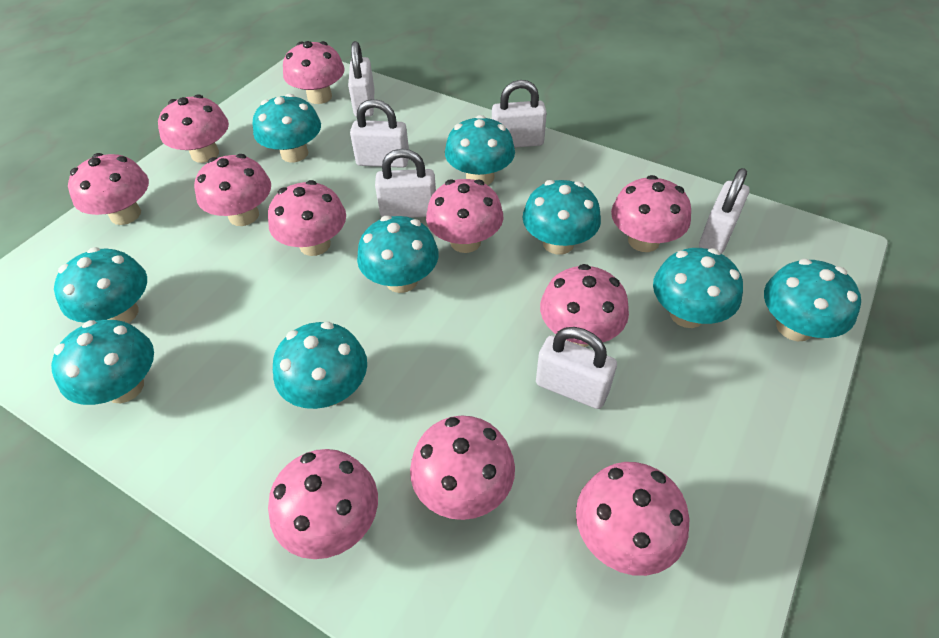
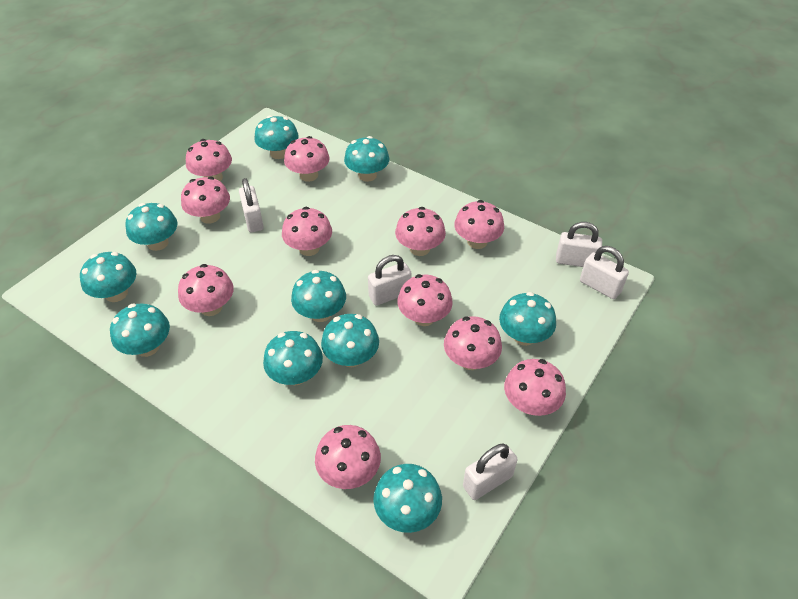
turquoise mushroom: [51,320,154,405] [54,247,147,323] [253,94,321,162] [273,322,367,409] [357,216,439,293] [445,115,515,185] [523,180,601,255] [653,248,743,328] [764,259,861,341] = 9 -> [80,252,136,302] [110,304,170,357] [125,203,177,251] [254,115,299,159] [263,331,323,386] [291,270,346,322] [321,314,379,367] [344,136,390,182] [373,464,442,533] [499,292,556,346] = 10
white padlock: [348,41,375,117] [350,99,409,168] [375,149,436,218] [492,80,547,148] [536,327,617,409] [699,168,749,254] = 6 -> [239,178,264,232] [368,255,412,306] [463,443,518,500] [556,222,602,267] [580,246,629,299] = 5

